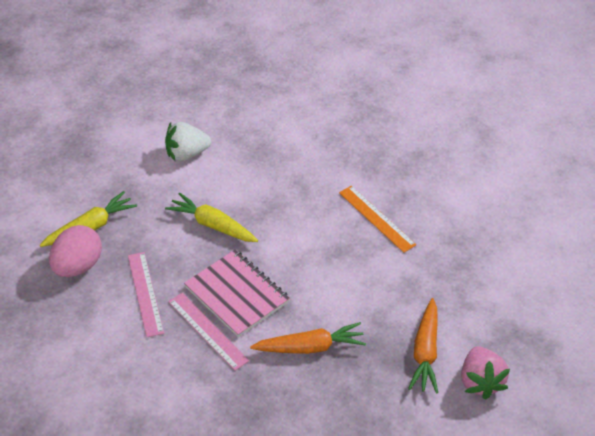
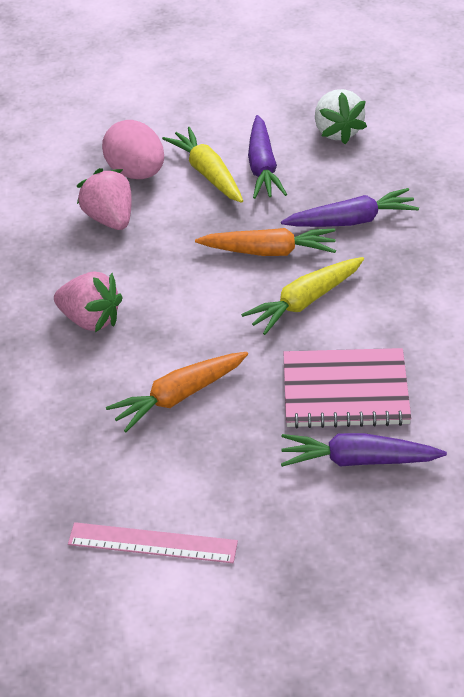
orange ruler: [339,186,416,253] = 1 -> none = 0
pink ruler: [128,252,164,337] [168,293,249,371] = 2 -> [68,522,238,563] = 1
pink strawberry: [461,346,510,400] = 1 -> [54,271,122,332] [77,168,132,230] = 2
purple carrot: none = 0 -> [248,115,287,199] [281,188,419,227] [281,433,447,467] = 3

